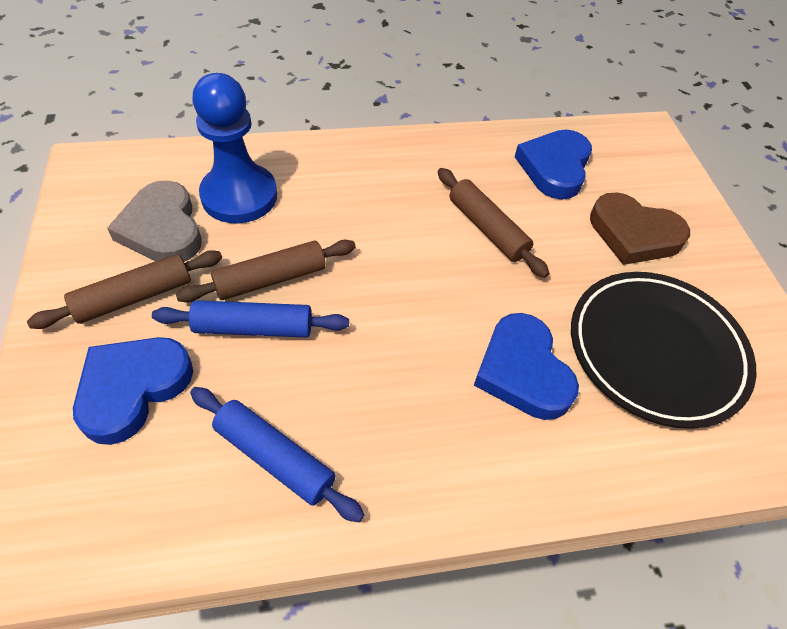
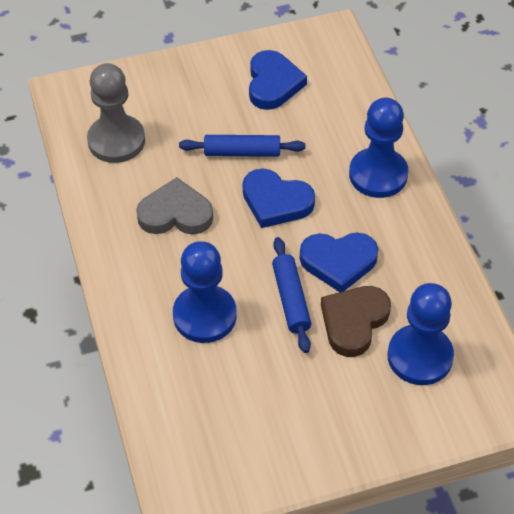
black plate: [571,272,756,429] = 1 -> none = 0
blue pawn: [192,73,277,223] = 1 -> [173,241,237,343] [349,98,408,198] [387,283,454,385] = 3
brown rolling pin: [27,250,222,329] [176,240,356,303] [438,168,549,278] = 3 -> none = 0
grey pawn: none = 0 -> [87,63,145,163] = 1

